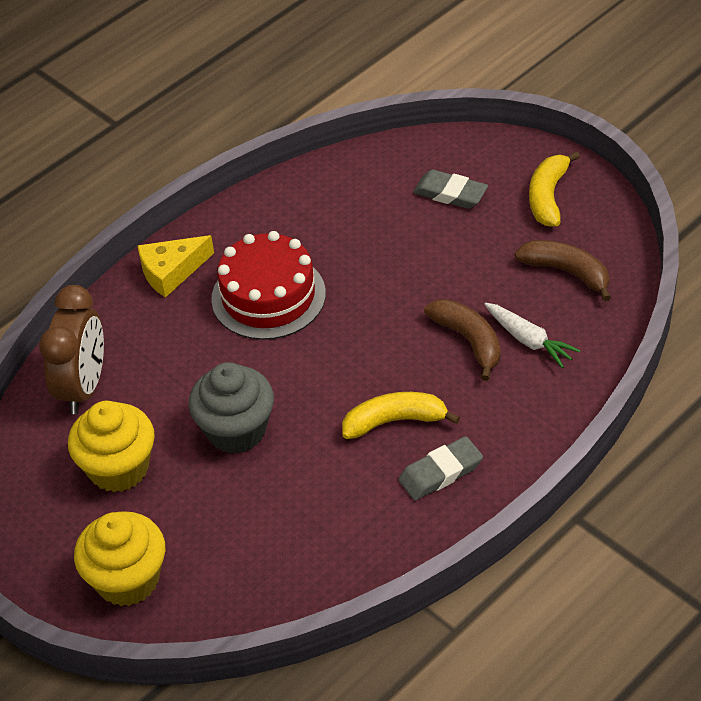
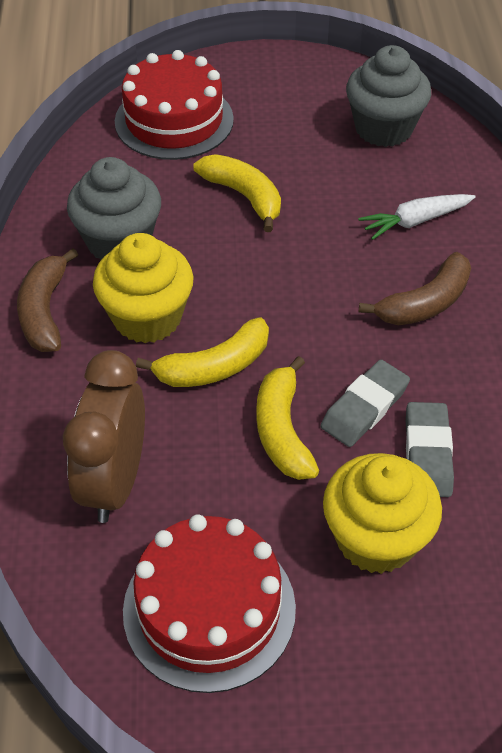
grey cupcake: [189,362,274,454] = 1 -> [67,157,161,260] [346,45,431,147] = 2
red cake: [211,231,326,340] = 1 -> [115,50,234,160] [123,514,296,693] = 2
yellow banana: [342,392,460,439] [529,151,580,227] = 2 -> [136,317,269,387] [194,154,281,232] [256,356,319,480] = 3
yellow cheese: [137,235,214,298] = 1 -> none = 0

